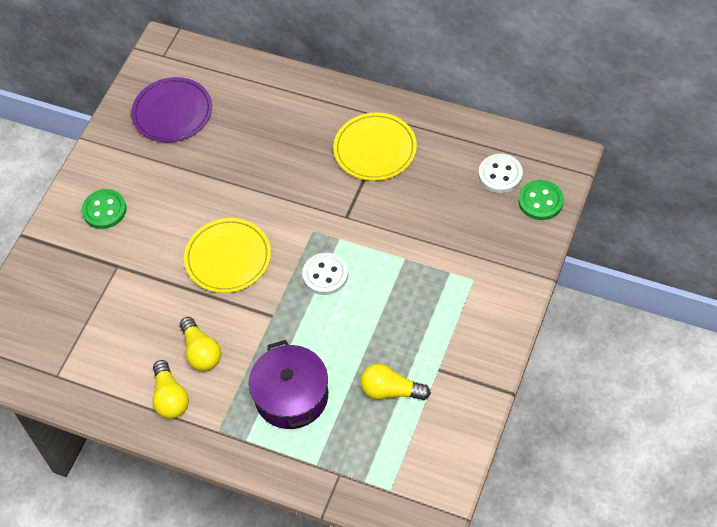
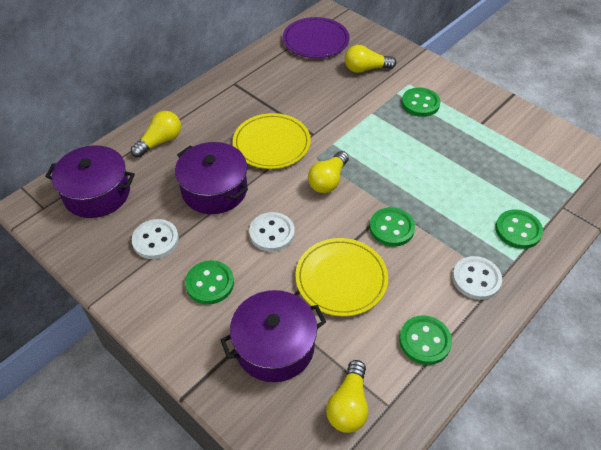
green button: [82,189,127,229] [518,180,564,220] = 2 -> [185,260,234,305] [369,207,415,247] [399,315,452,365] [401,88,441,117] [495,209,543,249] = 5
purple pot: [249,340,328,429] = 1 -> [45,145,135,218] [175,142,248,214] [221,290,326,382] = 3
white button: [302,253,348,295] [479,154,523,193] = 2 -> [132,219,179,259] [249,212,295,252] [453,256,502,300] = 3
yellow light bulb: [152,360,189,419] [180,317,221,371] [360,364,431,400] = 3 -> [131,111,181,158] [308,151,349,193] [326,360,368,433] [345,45,396,73] = 4

